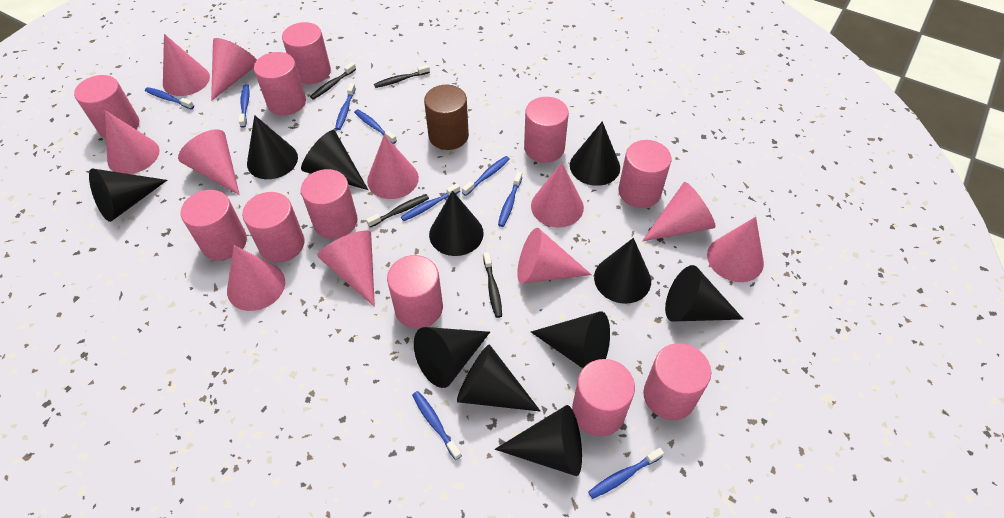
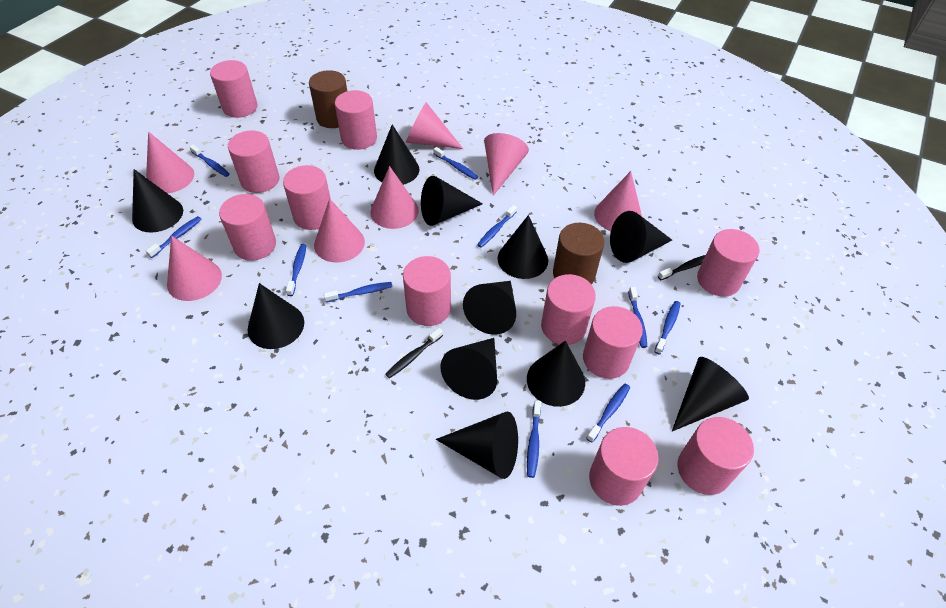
black toothbrush: [310,62,356,100] [366,194,429,228] [374,65,430,88] [483,252,502,318] = 4 -> [385,328,443,378] [658,255,706,280] = 2
blue toothbrush: [145,87,194,109] [239,84,249,128] [335,83,356,130] [354,109,397,144] [401,183,460,221] [412,391,462,460] [462,156,510,196] [498,172,522,227] [588,448,664,499] = 9 -> [146,216,202,258] [189,145,230,177] [286,244,306,296] [324,282,393,302] [433,147,478,180] [477,205,517,248] [527,400,541,478] [586,384,630,443] [628,287,647,348] [654,301,681,355] = 10
brown cylinder: [424,85,469,150] = 1 -> [309,70,347,128] [553,223,604,284] = 2
pink cone: [105,110,160,174] [163,34,210,96] [178,129,240,195] [211,38,257,101] [227,245,285,311] [317,231,375,307] [367,134,419,199] [517,228,592,284] [531,163,584,227] [642,182,715,242] [707,217,764,282] = 11 -> [146,131,194,193] [167,236,222,301] [314,199,365,262] [370,166,419,229] [406,102,463,149] [484,133,529,196] [594,171,642,231] = 7

